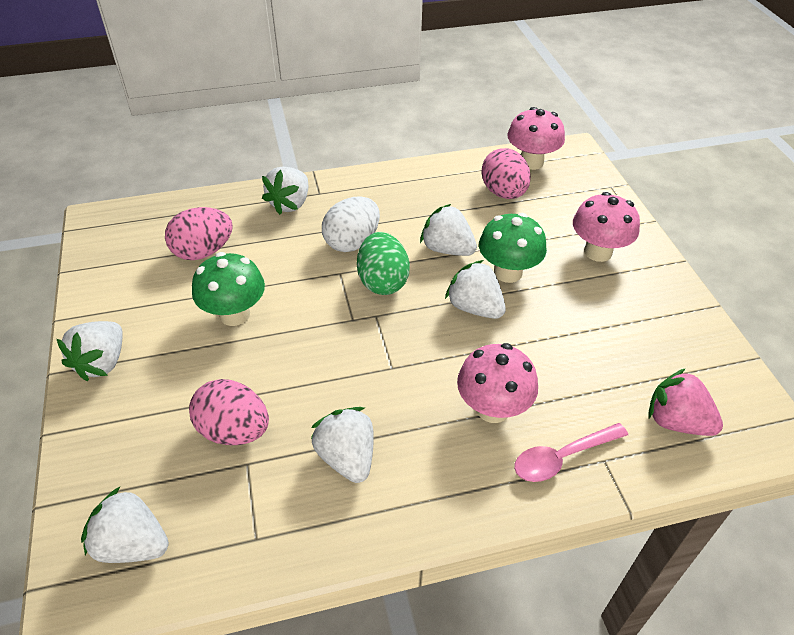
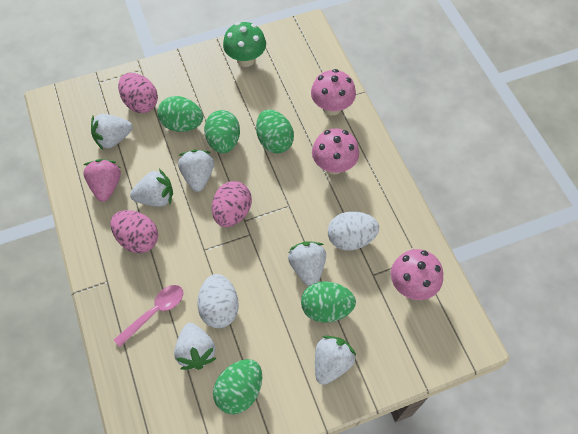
green egg: [357,232,410,295] = 1 -> [158,96,203,132] [204,110,240,153] [213,359,262,414] [256,109,294,153] [301,282,356,322] = 5
green mushroom: [192,252,265,326] [479,213,547,283] = 2 -> [223,22,266,67] = 1
white egg: [322,197,380,252] = 1 -> [197,274,239,328] [328,211,379,251] = 2

